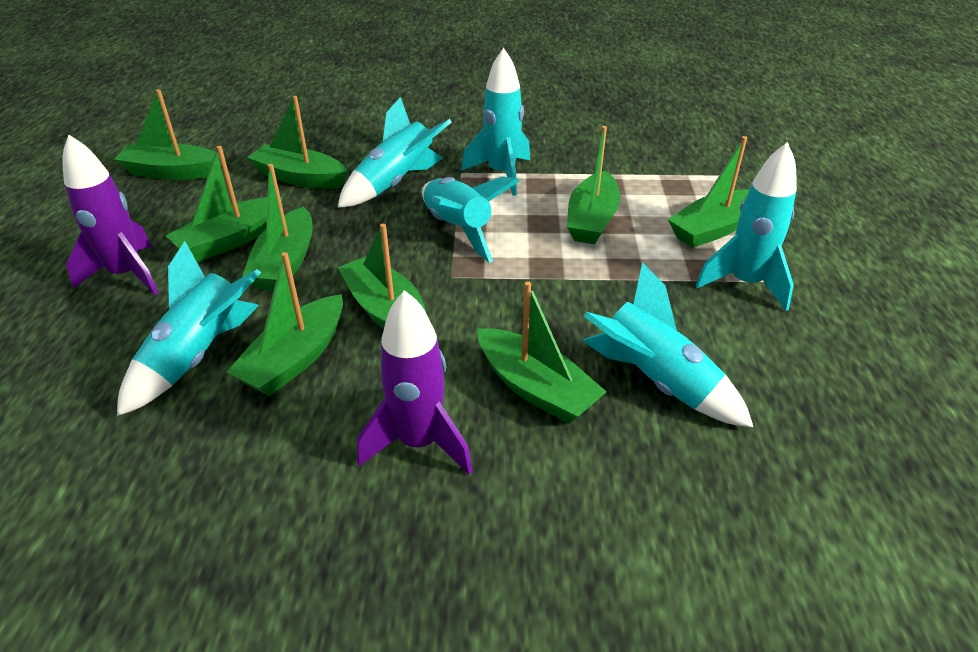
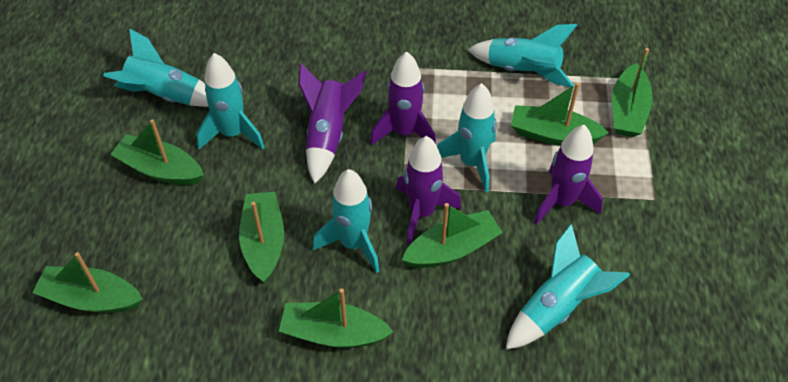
green boat: [114,89,221,180] [166,146,283,262] [227,252,343,396] [242,164,313,291] [247,96,348,189] [338,224,426,329] [478,281,607,424] [567,126,621,245] [668,136,750,248] = 9 -> [33,252,143,313] [110,119,204,185] [239,192,284,283] [279,288,393,348] [402,203,503,268] [511,82,609,146] [612,48,653,137] = 7
purple rocket: [62,135,159,295] [357,290,473,475] = 2 -> [298,63,366,184] [370,51,436,146] [396,136,461,245] [534,125,603,225] = 4

